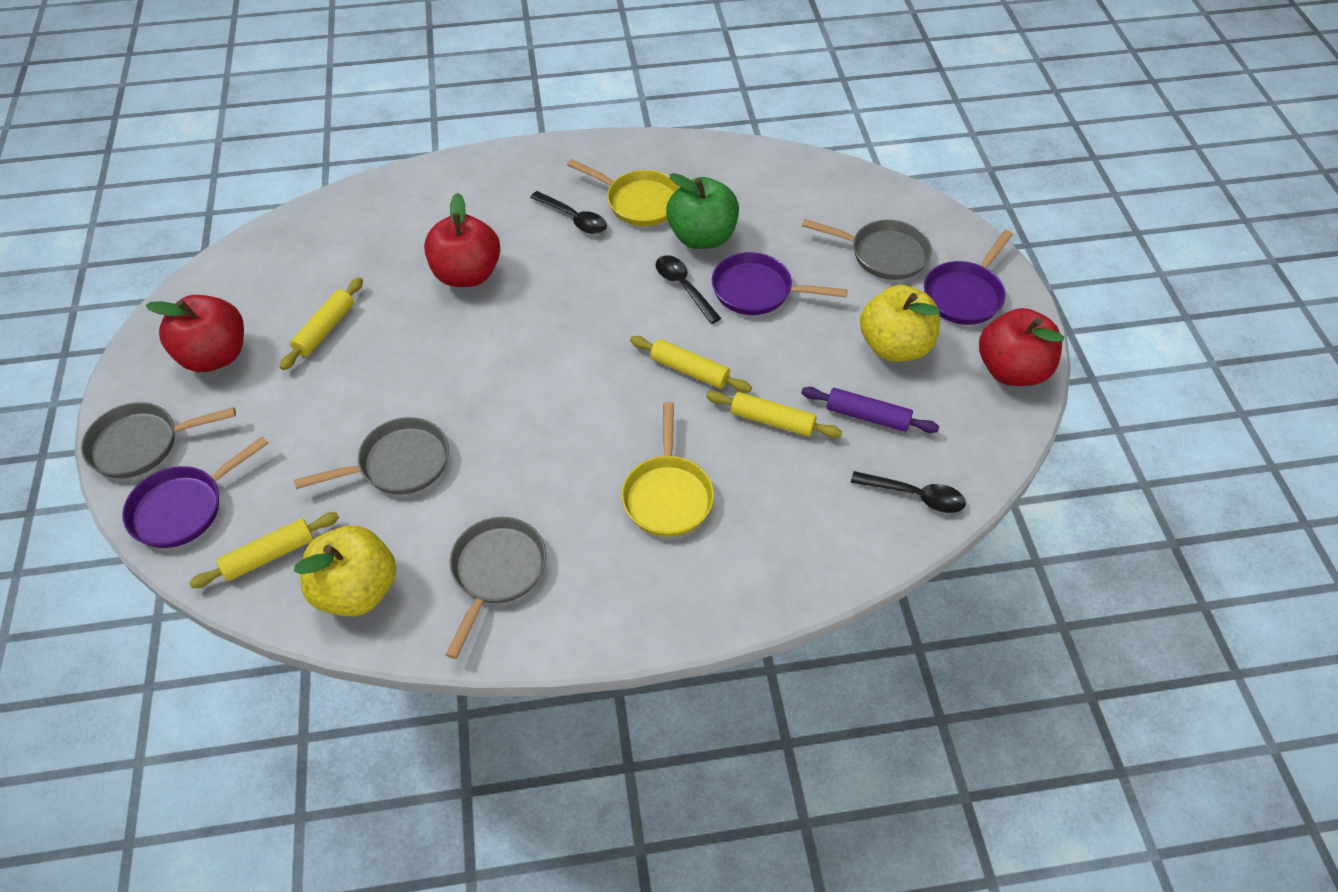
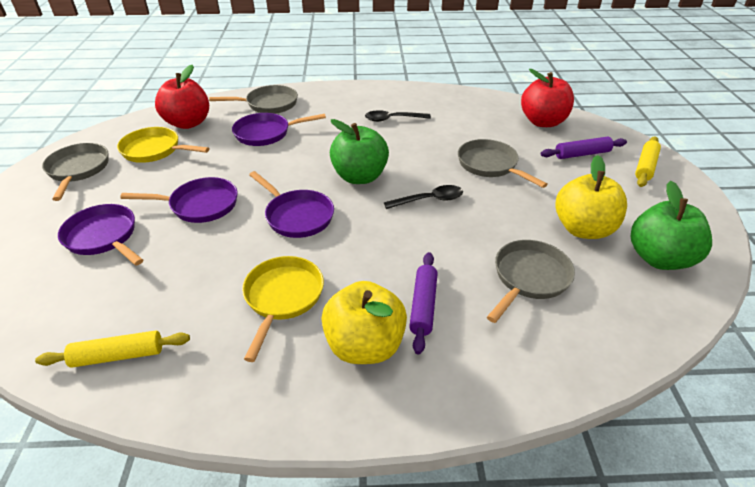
black spoon: [530,191,607,234] [656,255,721,324] [851,471,966,513] = 3 -> [365,110,431,122] [384,185,463,209] = 2
green apple: [666,173,739,249] = 1 -> [330,119,389,184] [631,181,712,270] = 2
purple pan: [122,436,269,548] [712,252,848,315] [924,230,1013,325] = 3 -> [58,204,143,265] [120,177,238,223] [232,113,326,146] [249,171,334,238] = 4
purple rolling pin: [801,387,939,433] = 1 -> [409,252,438,355] [541,137,627,159] = 2
red apple: [146,295,244,372] [424,193,500,287] [979,308,1064,386] = 3 -> [155,65,209,129] [521,69,574,127] = 2
yellow rolling pin: [189,512,339,588] [280,277,363,370] [630,336,752,393] [706,391,842,438] = 4 -> [35,331,190,368] [635,136,661,187] = 2

